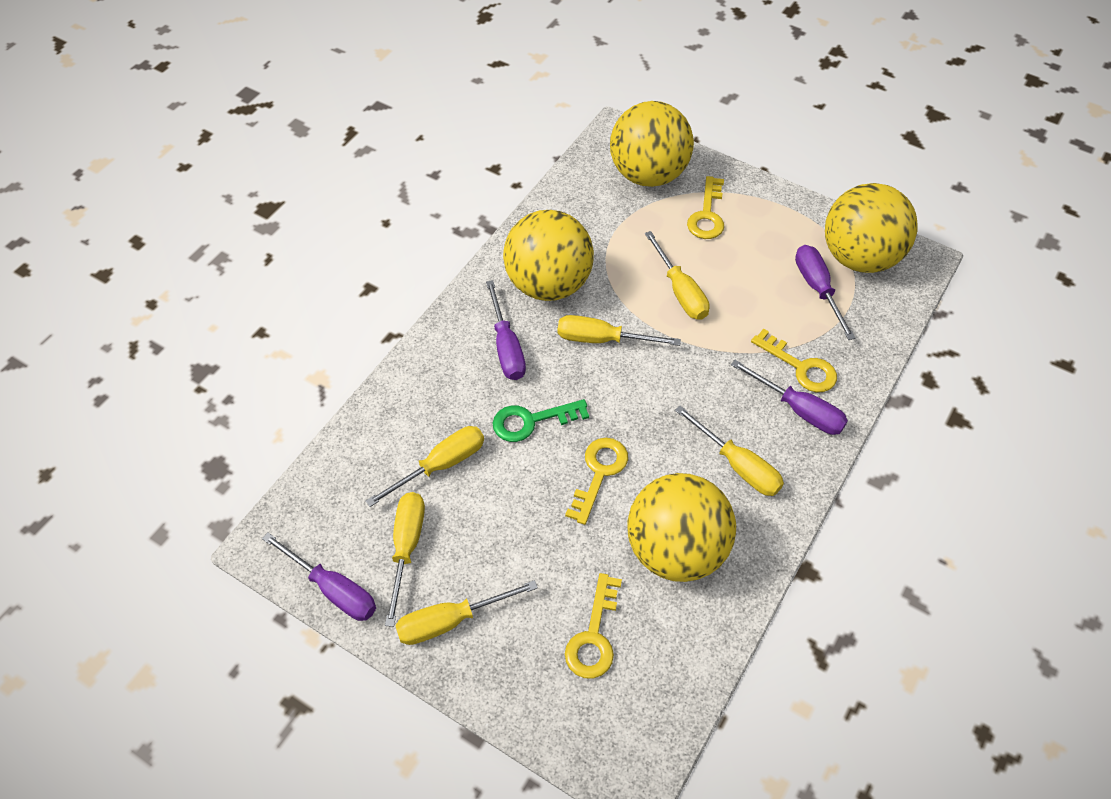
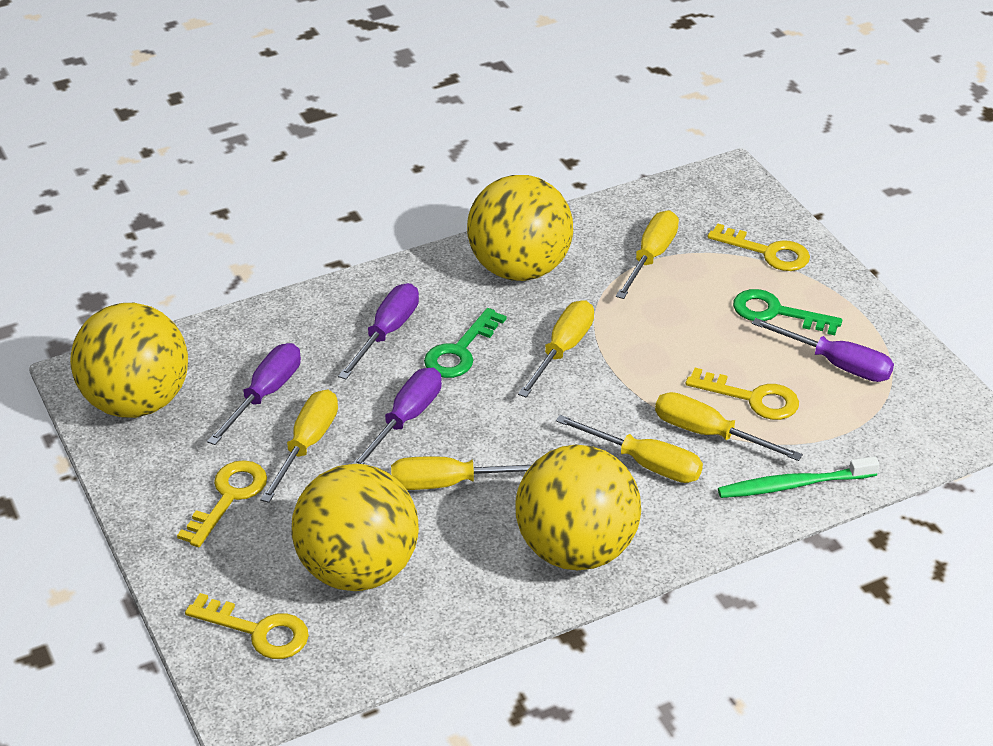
green key: [493,399,589,442] = 1 -> [424,308,506,378] [733,289,842,335] = 2
green toothbrush: none = 0 -> [718,456,879,498] = 1

